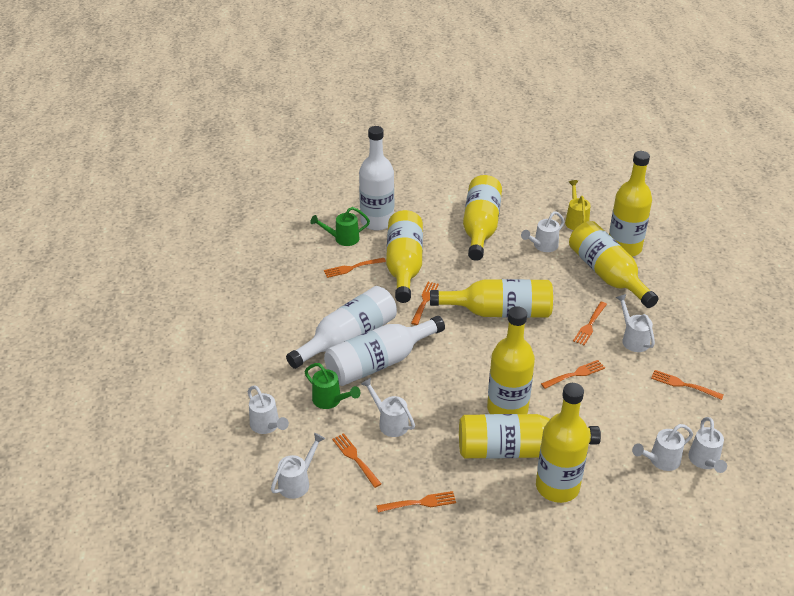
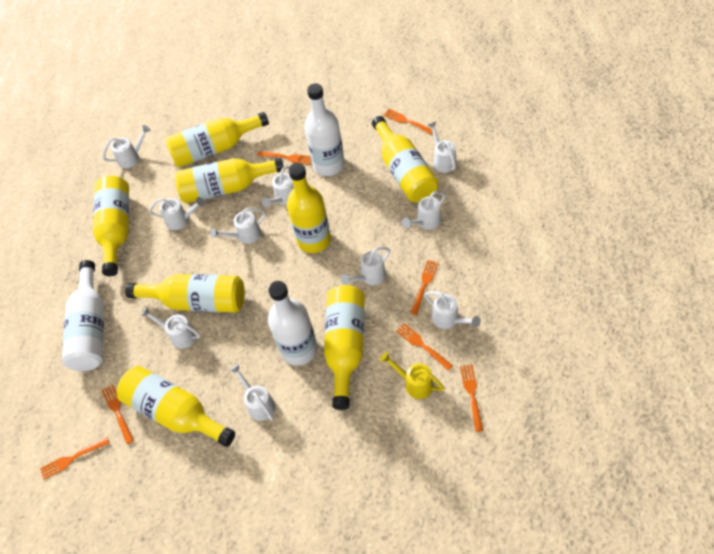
green watering can: [305,363,360,409] [310,207,370,246] = 2 -> none = 0
white watering can: [248,385,289,434] [271,433,325,499] [361,378,415,437] [521,211,565,252] [616,294,655,352] [632,424,693,471] [688,417,727,473] = 7 -> [103,125,151,168] [141,307,201,349] [149,197,205,230] [210,207,266,244] [229,364,275,421] [262,166,294,207] [341,247,391,285] [402,191,445,230] [424,291,481,329] [428,122,457,173] = 10

